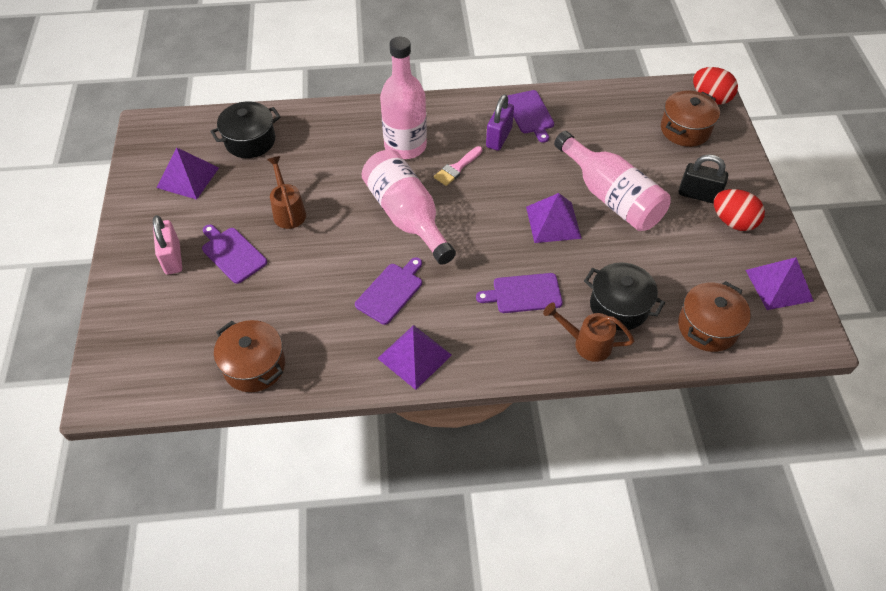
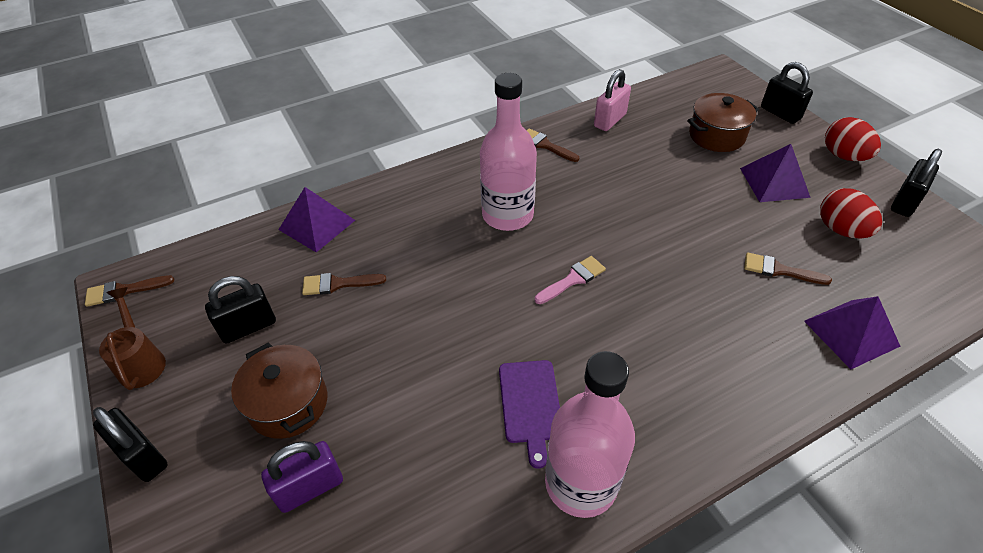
black padlock: [679,154,728,204] = 1 -> [93,407,168,482] [205,276,276,344] [761,62,813,124] [891,149,942,217] = 4
black pot: [210,101,281,158] [584,262,665,330] = 2 -> none = 0
brown brush: none = 0 -> [85,275,174,307] [302,273,386,295] [527,128,579,162] [744,252,832,285] = 4
brown pot: [214,320,285,392] [661,90,720,147] [678,281,751,352] = 3 -> [231,342,328,439] [687,93,759,152] = 2
brown watering can: [267,156,306,229] [543,303,635,362] = 2 -> [99,287,166,390] = 1
pink bottle: [362,150,456,265] [380,36,427,159] [554,131,670,231] = 3 -> [480,73,537,231] [545,351,635,518] = 2
purple cutting board: [202,224,267,284] [355,257,422,325] [476,273,563,313] [508,90,554,143] = 4 -> [499,360,560,469] = 1
purple pyramid: [157,147,219,200] [377,325,452,390] [526,193,582,243] [746,257,814,310] = 4 -> [278,187,355,252] [740,144,811,202] [804,296,901,369] = 3

